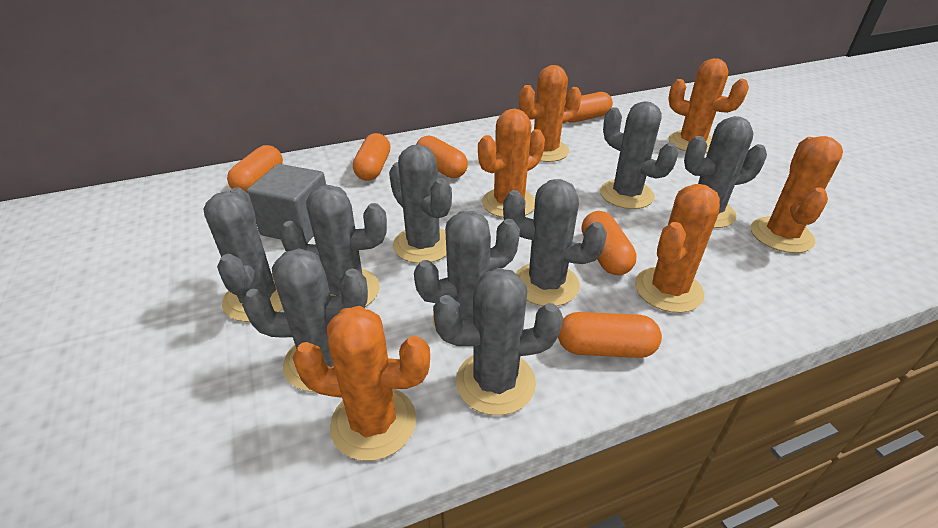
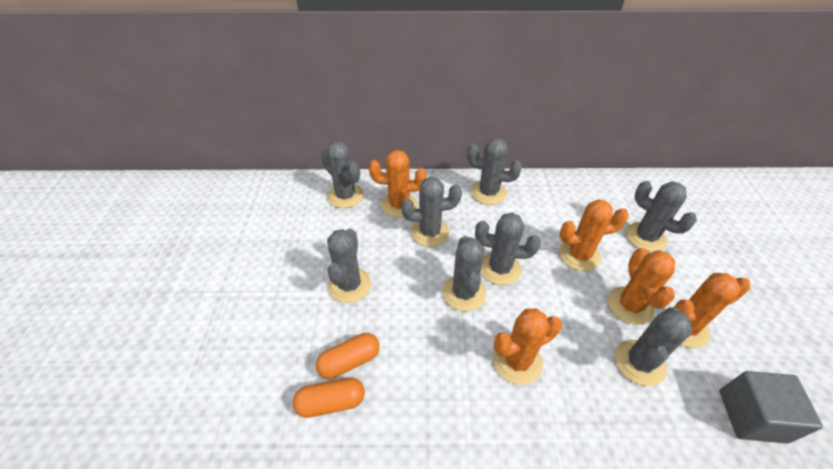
grey cactus: [204,187,283,322] [242,248,368,392] [280,185,387,307] [389,144,452,264] [414,211,520,330] [433,268,563,415] [503,179,607,306] [600,101,678,209] [684,116,767,228] = 9 -> [321,141,364,208] [327,229,371,303] [401,177,462,247] [442,236,486,312] [467,138,522,205] [475,213,541,285] [615,308,692,386] [626,181,697,252] = 8
orange cactus: [293,306,430,461] [478,108,545,218] [519,65,581,162] [635,184,720,313] [668,58,749,153] [751,136,843,253] = 6 -> [369,150,426,218] [493,309,562,385] [559,199,629,271] [607,248,675,325] [662,273,751,348] = 5
orange capsule: [227,145,283,192] [353,133,390,181] [416,135,468,178] [558,312,662,358] [565,92,613,123] [582,211,637,275] = 6 -> [293,377,365,418] [316,333,380,379] = 2

